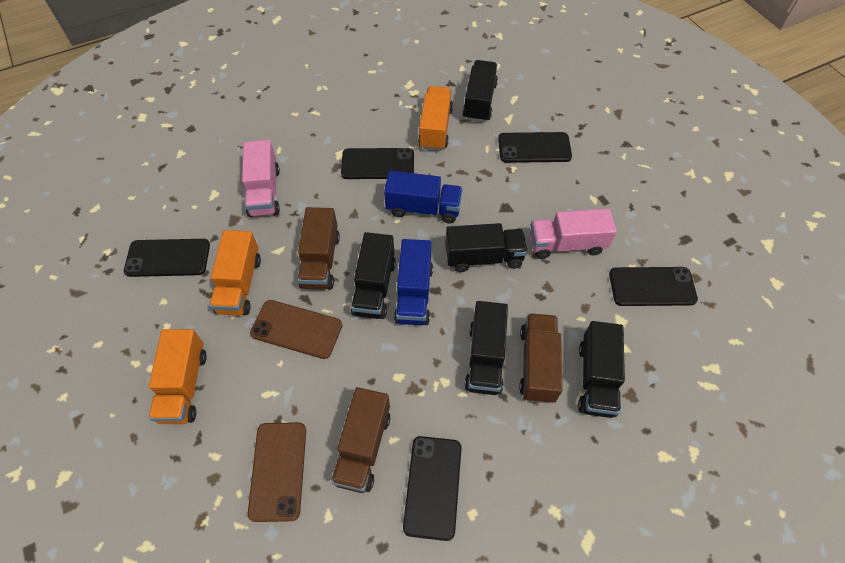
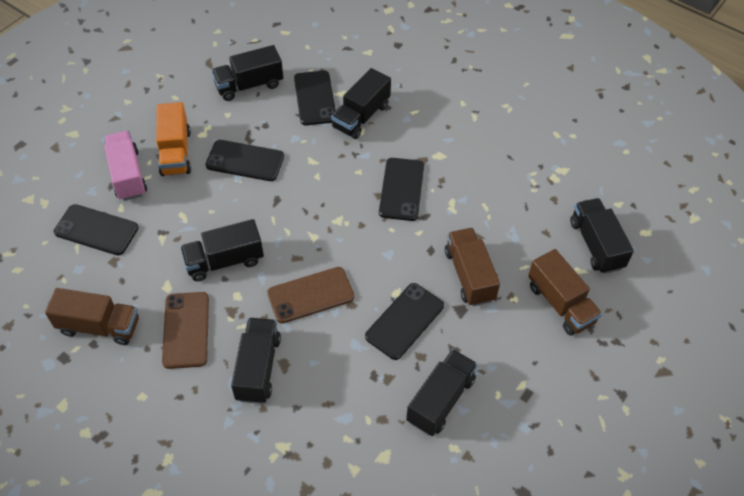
black truck: [351,232,396,319] [445,223,528,272] [463,60,498,122] [465,301,508,395] [578,321,625,418] = 5 -> [180,219,264,281] [211,45,283,101] [231,318,281,404] [331,68,391,139] [406,349,478,436] [570,198,634,274] = 6
blue truck: [384,171,463,223] [394,239,433,325] = 2 -> none = 0
orange truck: [149,329,207,424] [209,230,261,315] [418,86,453,151] = 3 -> [156,102,191,176] = 1
pink truck: [242,140,280,217] [530,208,617,259] = 2 -> [104,131,147,201] = 1

